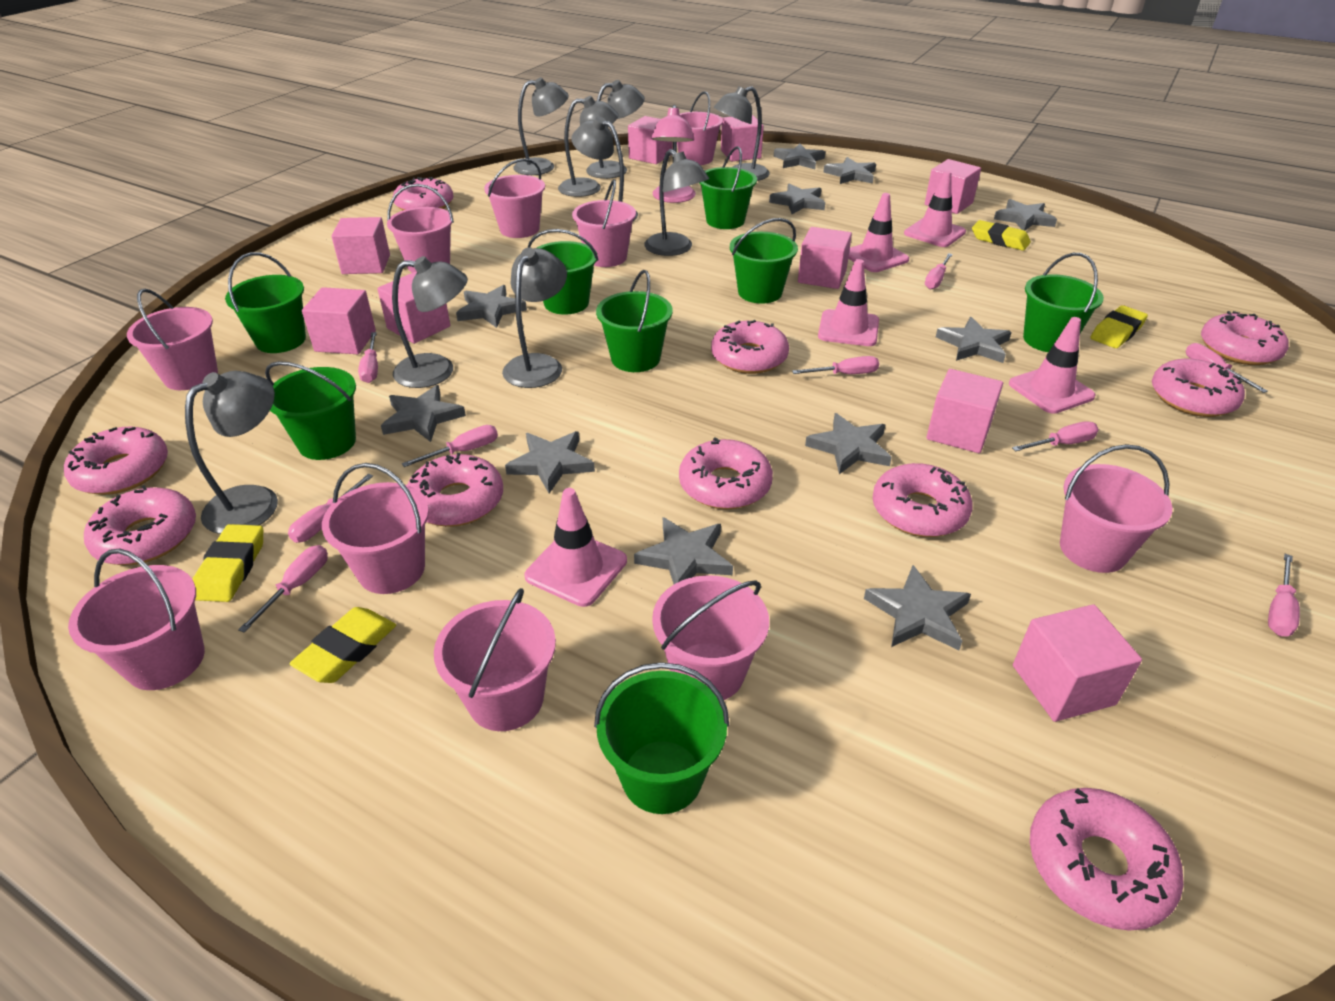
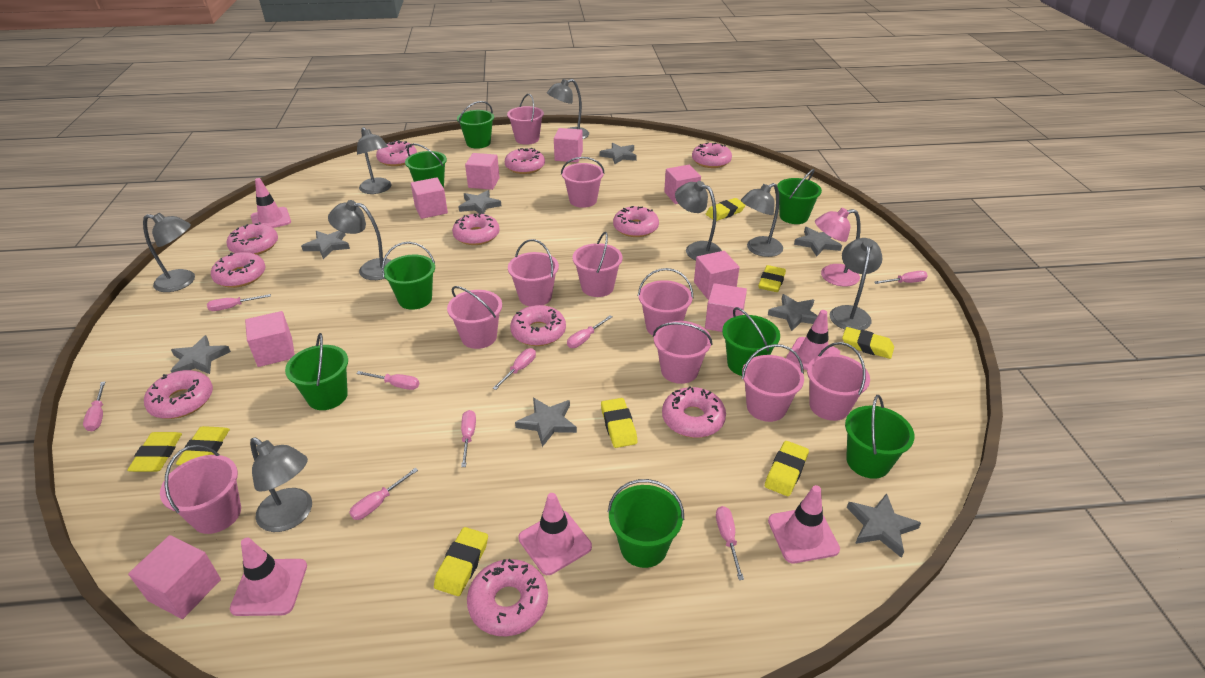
grey lamp: [185,371,278,534] [392,256,468,388] [502,247,567,388] [514,77,569,175] [558,96,619,197] [571,116,638,221] [586,80,645,179] [644,149,709,256] [714,86,770,181] = 9 -> [143,213,195,292] [250,437,312,532] [328,200,391,280] [357,127,391,194] [547,79,589,139] [675,181,722,260] [741,183,783,257] [830,238,882,330] = 8
grey star: [381,385,466,442] [456,285,527,328] [505,431,595,493] [634,517,733,584] [769,184,825,214] [774,144,825,169] [805,413,892,474] [823,157,876,184] [864,565,971,650] [936,317,1012,363] [994,199,1057,231] = 11 -> [171,335,231,374] [301,231,350,259] [459,190,501,214] [515,398,577,447] [599,143,637,164] [768,294,818,331] [794,227,842,256] [847,493,921,558] = 8
pink cube: [302,287,376,354] [331,217,390,274] [377,272,450,344] [628,116,673,164] [721,115,764,161] [798,227,852,289] [925,159,981,214] [926,369,1003,453] [1013,604,1142,722] = 9 -> [128,535,221,619] [245,311,295,367] [411,177,448,219] [465,153,500,190] [554,128,583,162] [664,165,701,204] [694,251,739,299] [705,283,747,332] = 8
pink donut: [64,426,168,495] [84,485,196,565] [393,177,453,210] [407,453,503,527] [679,437,773,509] [711,320,789,374] [873,463,973,537] [1030,788,1184,931] [1152,359,1245,417] [1201,311,1289,365] = 10 -> [144,370,213,419] [211,252,265,288] [227,222,278,255] [376,140,417,166] [452,213,500,245] [467,559,548,636] [505,148,545,174] [510,305,566,346] [613,206,659,237] [662,386,726,438] [692,143,732,168] = 11
yellow eraser: [193,524,263,602] [290,607,396,683] [972,220,1031,251] [1090,305,1148,348] = 4 -> [127,432,182,472] [176,426,230,465] [434,527,488,596] [601,398,638,448] [706,198,746,221] [758,265,786,292] [765,441,809,496] [842,327,894,359] = 8

